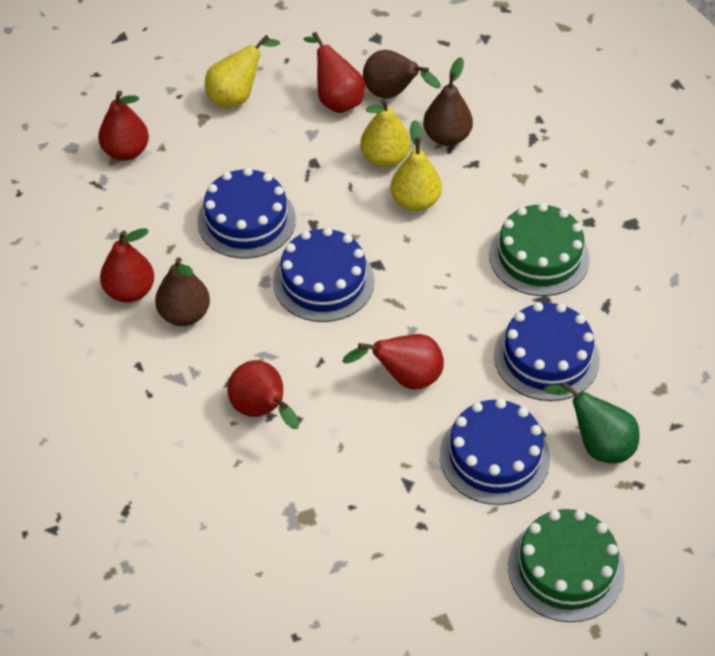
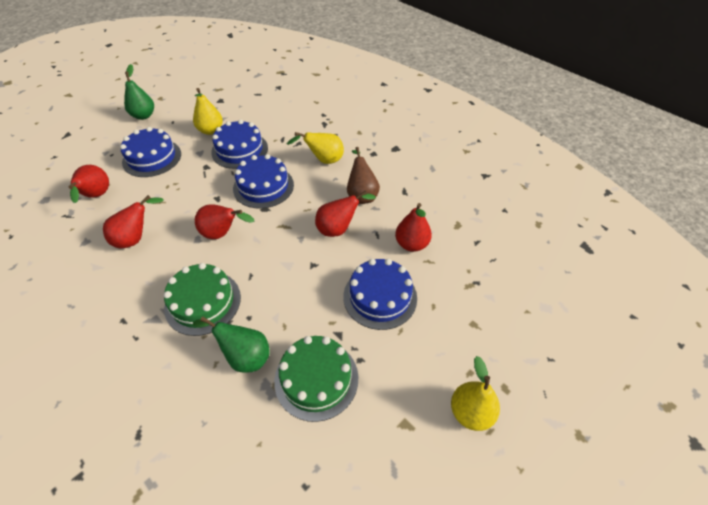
brown pear: [155,257,210,326] [363,50,441,99] [423,57,473,146] = 3 -> [347,147,380,204] = 1
green pear: [544,382,640,464] = 1 -> [124,64,154,120] [193,317,270,373] = 2

